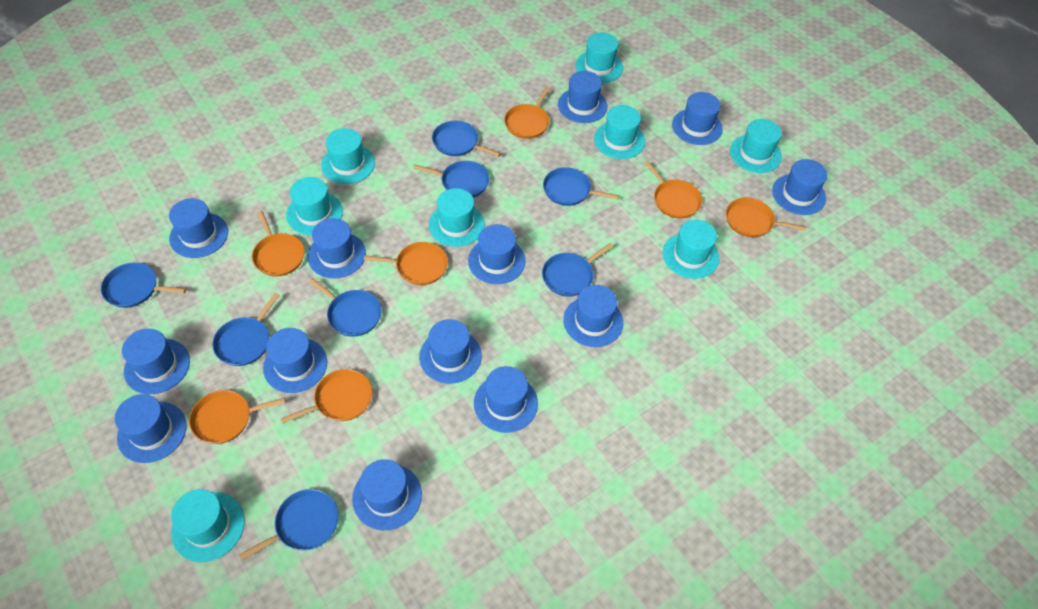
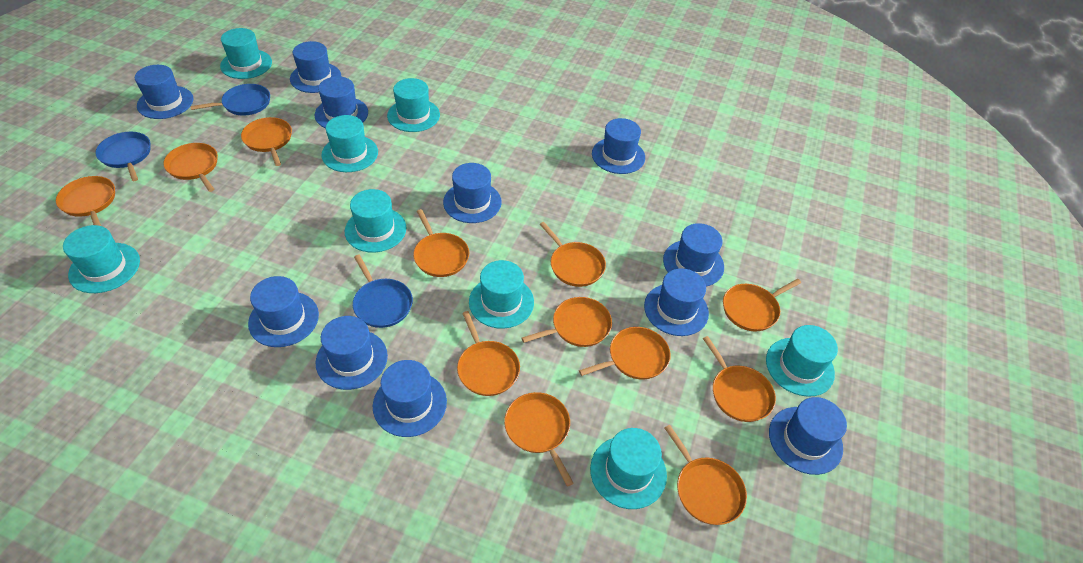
blue hat: [115,394,187,463] [122,329,190,394] [169,198,228,258] [263,328,327,393] [308,218,366,278] [352,459,422,530] [419,319,482,384] [468,224,526,284] [474,366,538,433] [558,71,607,123] [563,285,623,347] [672,92,723,145] [772,159,827,215] = 13 -> [135,65,194,119] [248,276,319,347] [290,41,341,93] [315,76,368,128] [316,316,388,390] [373,360,447,437] [443,163,502,223] [592,118,645,174] [644,268,709,336] [663,223,724,286] [769,397,847,475] = 11
blue pan: [101,262,186,308] [212,293,280,366] [239,489,339,560] [309,278,382,337] [413,161,490,198] [432,121,501,157] [542,243,613,296] [543,167,619,206] = 8 -> [95,132,151,181] [190,84,270,116] [353,254,413,328] = 3
orange pan: [189,390,286,444] [252,211,304,276] [281,369,372,424] [364,242,448,285] [504,86,551,139] [644,161,702,219] [726,198,806,237] = 7 -> [56,176,115,226] [163,143,218,192] [241,117,292,166] [413,209,469,277] [457,311,520,396] [504,392,574,486] [522,297,612,347] [540,222,606,287] [579,327,671,380] [665,425,747,525] [703,336,776,422] [723,279,801,331] = 12

